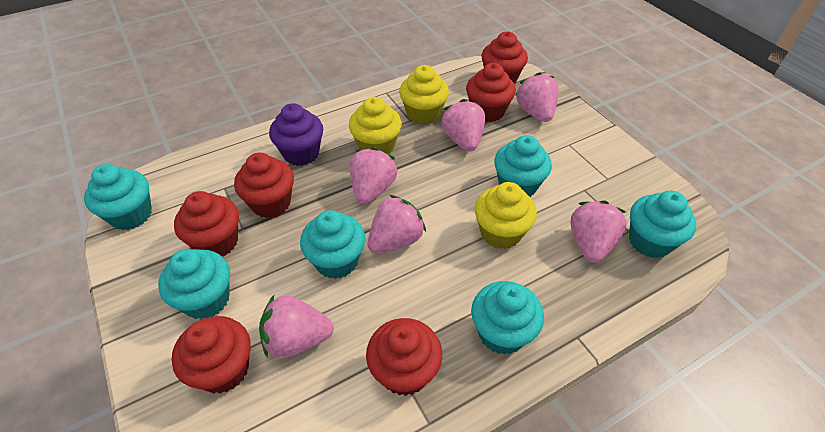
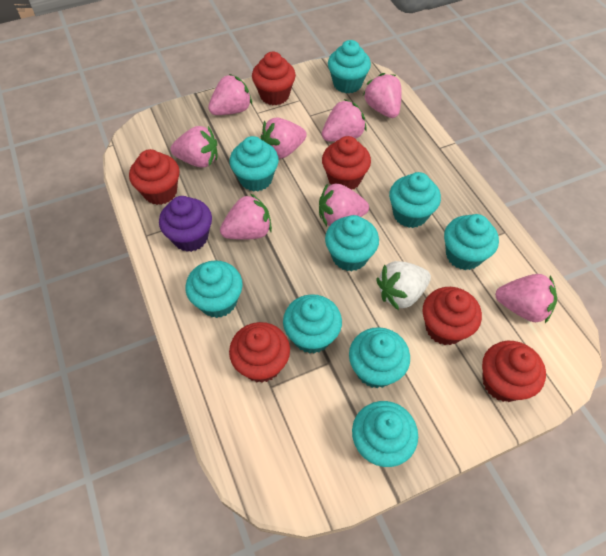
pink strawberry: [259,295,334,358] [350,147,397,204] [368,195,426,254] [442,99,485,151] [515,72,559,122] [570,200,627,263] = 6 -> [171,126,217,167] [208,74,252,115] [220,193,272,240] [261,117,307,159] [319,183,369,227] [322,99,367,141] [363,73,402,118] [495,274,557,323] = 8
turquoise cupcake: [84,164,152,230] [158,249,230,319] [300,210,365,279] [471,281,544,355] [494,135,552,197] [629,191,696,258] = 6 -> [185,261,243,318] [230,136,279,192] [283,294,342,354] [325,215,379,271] [328,40,371,93] [349,327,410,388] [352,401,418,467] [389,172,441,228] [444,214,499,270] = 9
white strawberry: none = 0 -> [376,261,431,310] = 1
yellow cupcake: [349,97,402,154] [399,65,449,125] [475,182,537,249] = 3 -> none = 0

